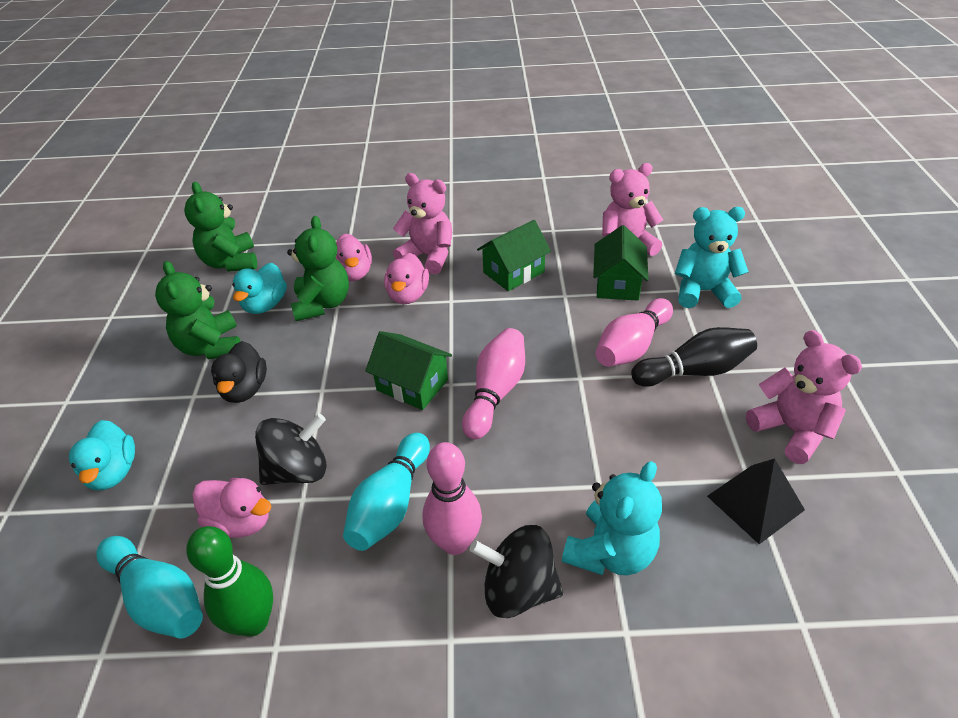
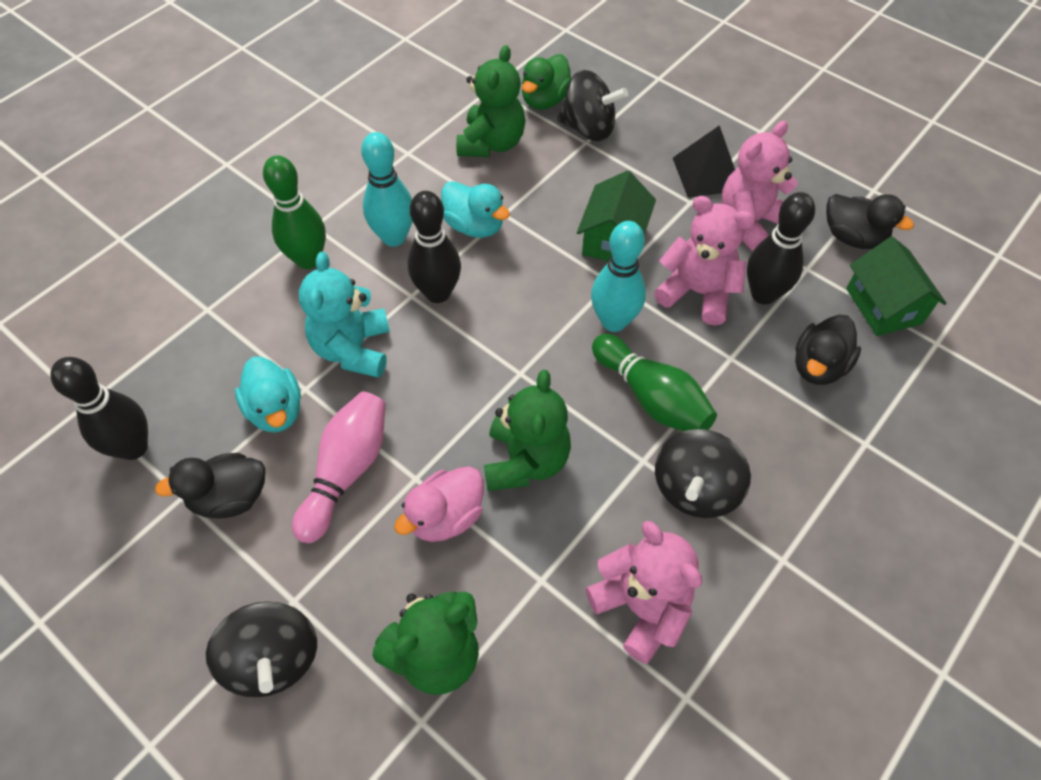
black bowling pin: [631,327,757,387] = 1 -> [50,357,148,460] [408,191,461,303] [747,192,815,305] = 3
black duck: [211,341,267,403] = 1 -> [155,453,265,518] [795,315,861,385] [826,194,914,249] = 3
black spinning top: [255,413,327,485] [470,525,563,618] = 2 -> [206,601,317,697] [557,70,628,142] [655,429,751,518] = 3
green bowling pin: [187,526,273,637] = 1 -> [263,156,326,269] [592,334,717,431] = 2
green duck: none = 0 -> [522,54,572,110] = 1
green house: [365,331,452,410] [477,220,551,291] [593,225,648,301] = 3 -> [577,170,656,261] [846,236,947,336] = 2
pink bowling pin: [422,442,482,555] [462,328,525,439] [596,298,673,367] = 3 -> [292,392,386,543] = 1
pink duck: [192,478,272,538] [335,234,372,281] [384,253,429,304] = 3 -> [394,467,484,542] = 1
turquoise teddy bear: [562,461,662,575] [675,207,748,308] = 2 -> [299,252,390,378] = 1

